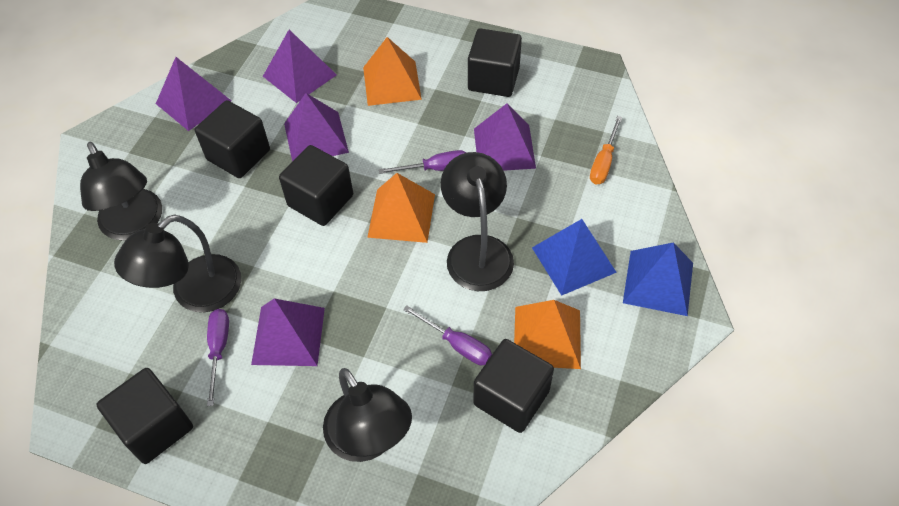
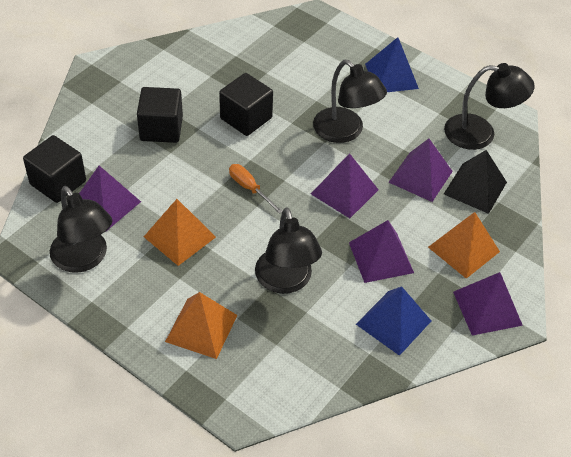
black cube: [96,368,193,464] [195,100,270,178] [279,145,353,226] [468,28,522,97] [473,339,554,433] = 5 -> [23,135,86,203] [137,87,183,143] [219,73,273,136] = 3
black pyramid: none = 0 -> [444,150,507,214] = 1
purple screwdriver: [207,309,229,406] [379,150,467,174] [403,306,492,365] = 3 -> none = 0

